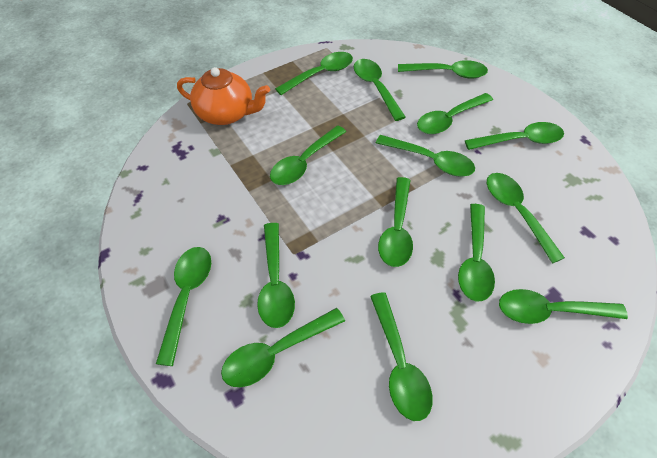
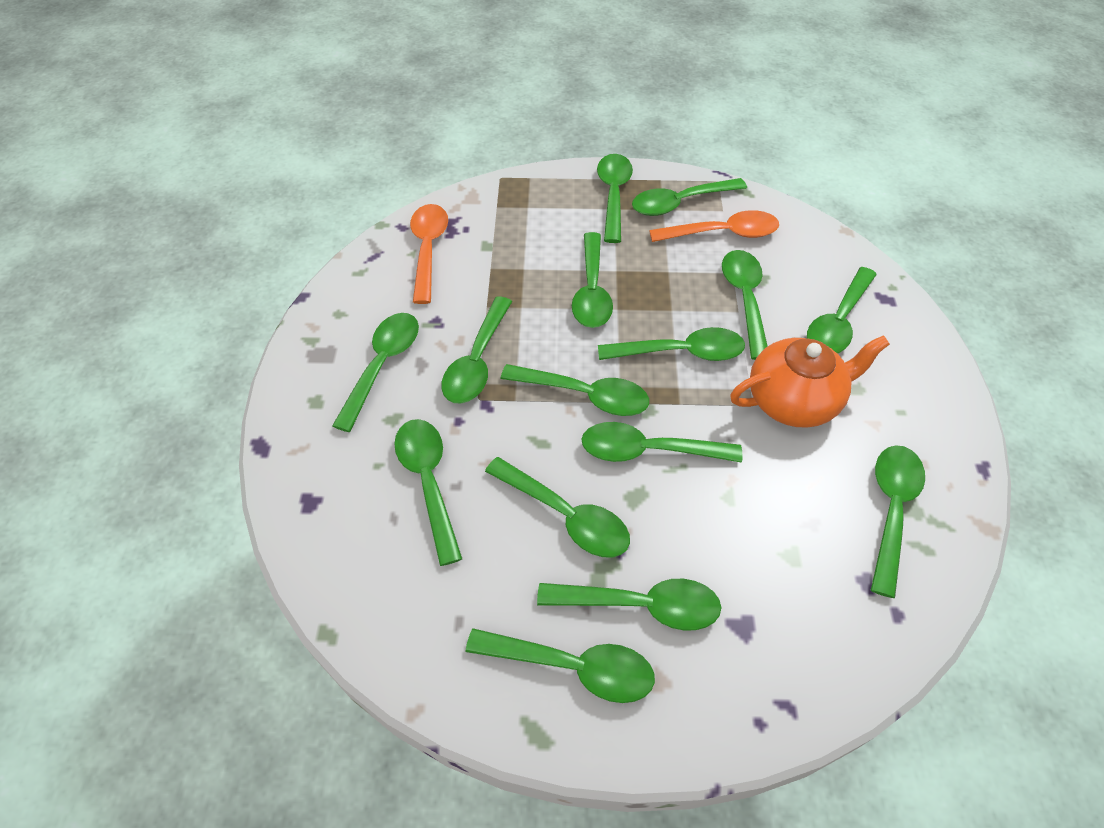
orange spoon: none = 0 -> [410,204,448,304] [649,210,779,242] = 2

